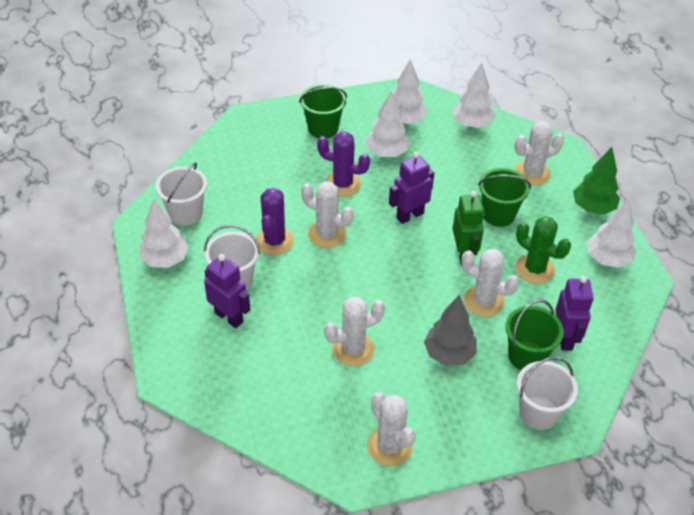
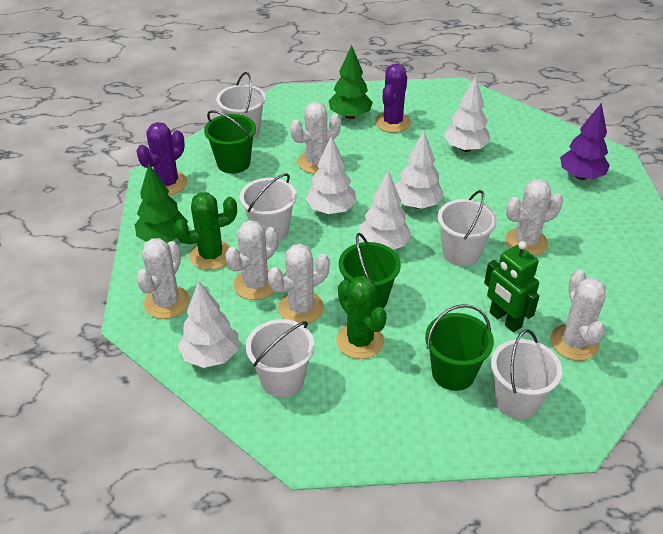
green cactus: [516,216,571,284] = 1 -> [174,192,237,270] [336,276,387,359] = 2
green tree: [573,147,620,214] = 1 -> [135,164,188,243] [329,45,373,119] = 2
grey tree: [424,295,477,366] = 1 -> none = 0
purple robot: [204,254,251,328] [389,152,434,224] [555,276,594,351] = 3 -> none = 0
purple tree: none = 0 -> [560,103,610,180] = 1
white bucket: [156,162,207,226] [204,225,260,291] [517,357,578,430] = 3 -> [216,72,266,139] [240,173,297,242] [246,319,314,398] [438,190,497,266] [491,329,562,419] = 5
white cactus: [301,181,354,248] [324,297,385,367] [367,392,416,467] [461,249,519,317] [514,121,564,186] = 5 -> [136,238,190,319] [225,220,278,300] [268,244,330,325] [290,102,341,174] [505,179,563,256] [550,269,606,361] = 6

